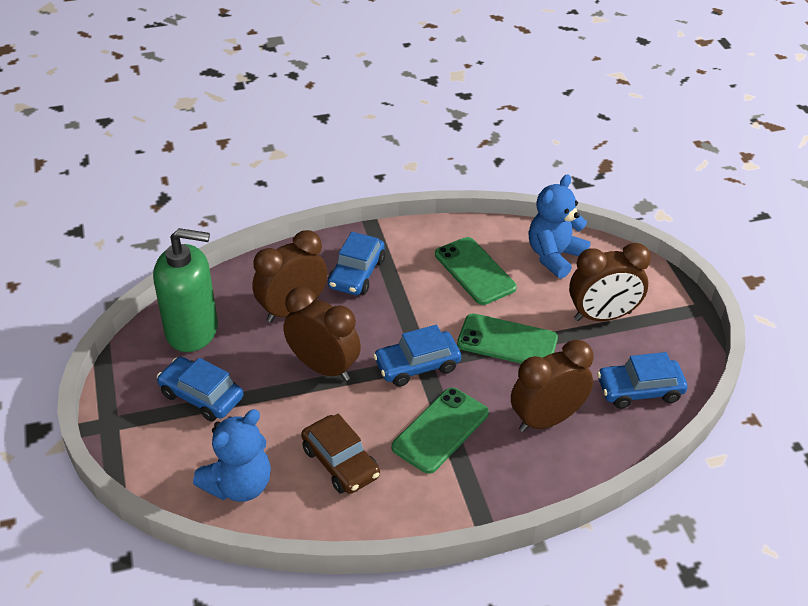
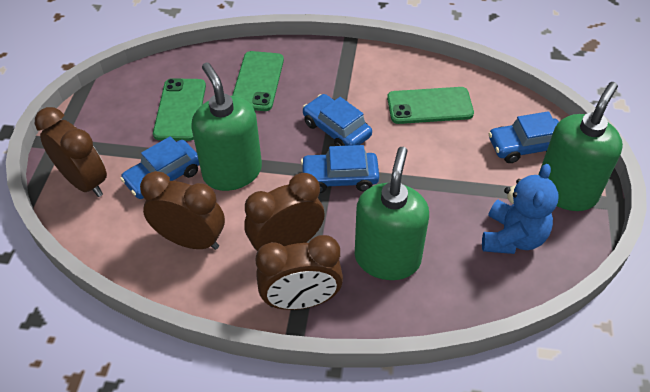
blue teddy bear: [193,409,271,502] [528,174,591,279] = 2 -> [482,164,558,254] = 1
brown car: [301,414,380,494] = 1 -> none = 0
green soap dispenser: [153,228,218,352] = 1 -> [191,63,262,191] [355,147,429,280] [538,82,623,211] = 3

